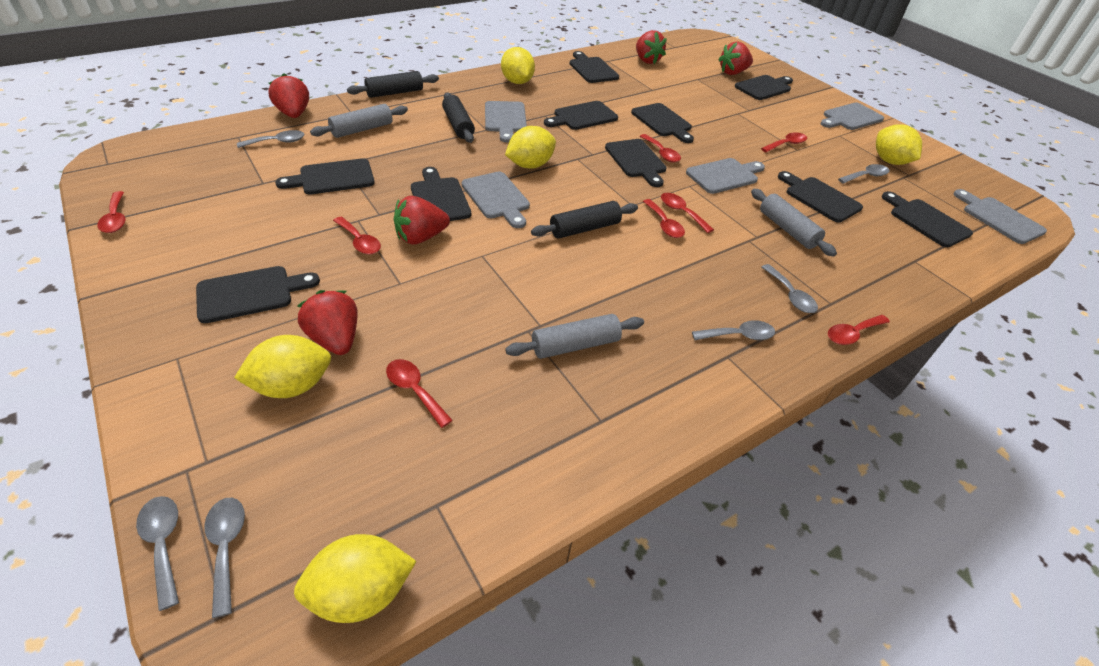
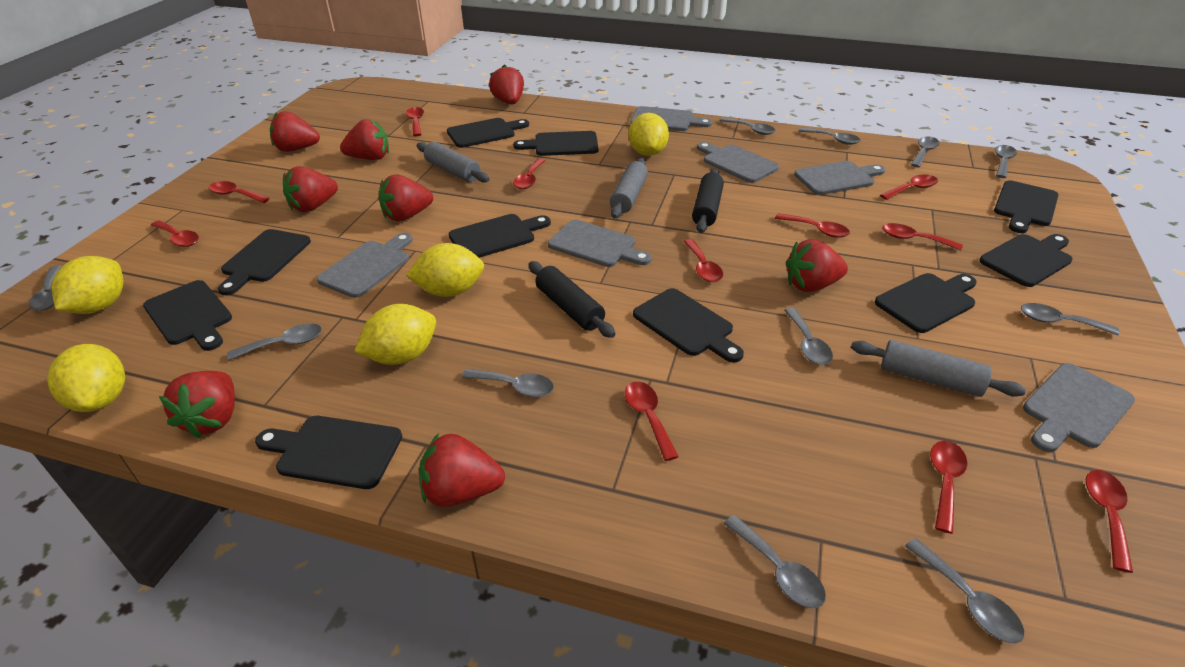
black rolling pin: [347,71,439,98] [442,92,475,143] [531,201,638,239] = 3 -> [529,261,615,338] [692,169,724,233] = 2
grey cutting board: [462,172,530,228] [485,101,527,142] [686,158,765,194] [820,103,884,130] [954,189,1047,244] = 5 -> [317,233,413,298] [548,220,652,267] [630,106,712,131] [697,142,779,183] [794,161,885,195] [1023,363,1135,452] = 6
grey spoon: [136,496,179,611] [204,498,245,618] [237,130,304,148] [692,320,775,340] [762,264,818,313] [838,164,889,184] = 6 -> [29,266,62,311] [227,323,322,360] [461,368,554,397] [719,117,776,135] [724,515,826,608] [784,308,833,365] [799,128,861,145] [905,538,1024,643] [911,136,940,167] [995,145,1017,178] [1021,303,1119,335] = 11
red spoon: [97,191,126,233] [333,217,381,254] [386,359,453,428] [640,134,681,162] [643,199,685,238] [661,193,714,233] [761,133,807,152] [828,315,890,345] = 8 -> [151,221,199,247] [209,181,270,203] [406,107,424,136] [513,159,545,189] [625,382,679,461] [683,239,723,282] [775,213,850,238] [880,174,938,200] [882,223,963,251] [930,441,967,534] [1086,470,1133,573] = 11
red strawberry: [268,73,309,118] [297,290,358,355] [394,196,450,245] [636,30,667,64] [718,41,753,75] = 5 -> [159,371,235,438] [270,111,320,152] [283,166,338,212] [340,119,389,160] [379,175,433,221] [419,433,505,507] [489,64,524,104] [786,239,848,292] = 8

